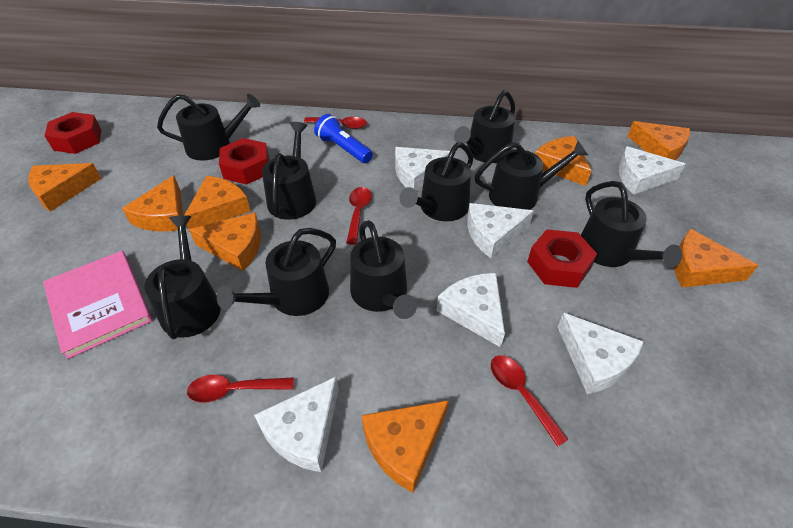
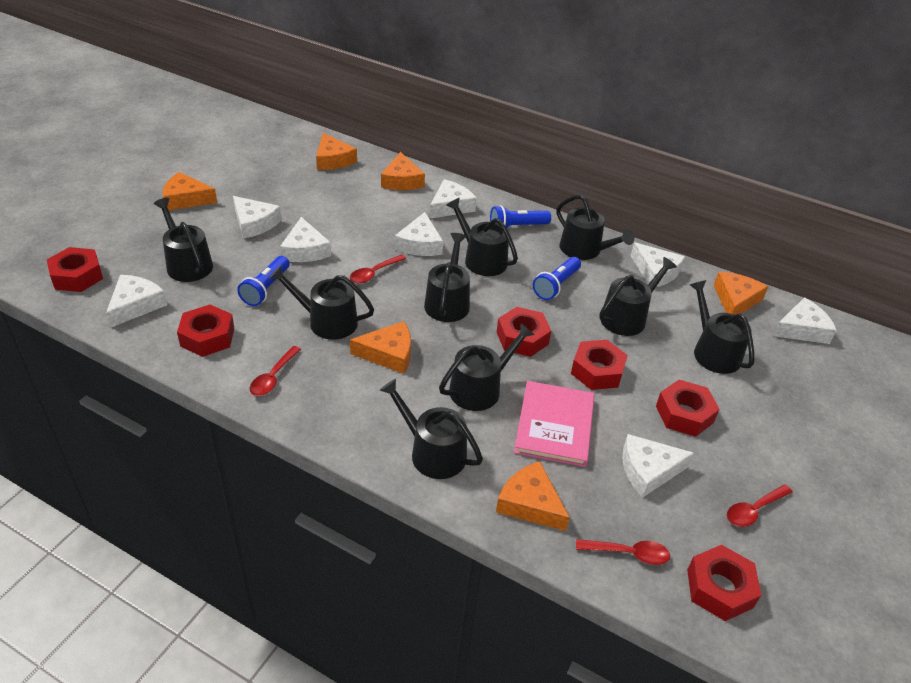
blue flashlight: [314,114,373,163] = 1 -> [237,256,290,306] [490,205,551,228] [533,257,581,300] = 3
orange cheese: [28,163,101,212] [122,175,183,232] [184,176,251,232] [189,213,261,271] [362,400,449,493] [535,136,591,186] [628,121,690,160] [674,229,759,287] = 8 -> [163,172,217,210] [316,133,357,170] [350,321,411,374] [381,152,425,190] [496,461,570,531] [714,272,768,315] = 6
red nut: [44,112,101,154] [219,138,270,185] [527,229,597,288] = 3 -> [47,247,103,292] [177,305,235,357] [497,307,551,357] [571,340,628,390] [656,380,720,437] [687,545,761,621] = 6
white cheese: [254,377,338,472] [395,147,450,191] [437,273,505,347] [467,203,534,258] [558,312,644,394] [619,146,686,195] = 6 -> [106,275,167,328] [233,196,281,239] [280,217,331,262] [395,212,443,256] [429,179,477,219] [622,434,695,498] [631,242,685,287] [773,297,837,344] = 8

